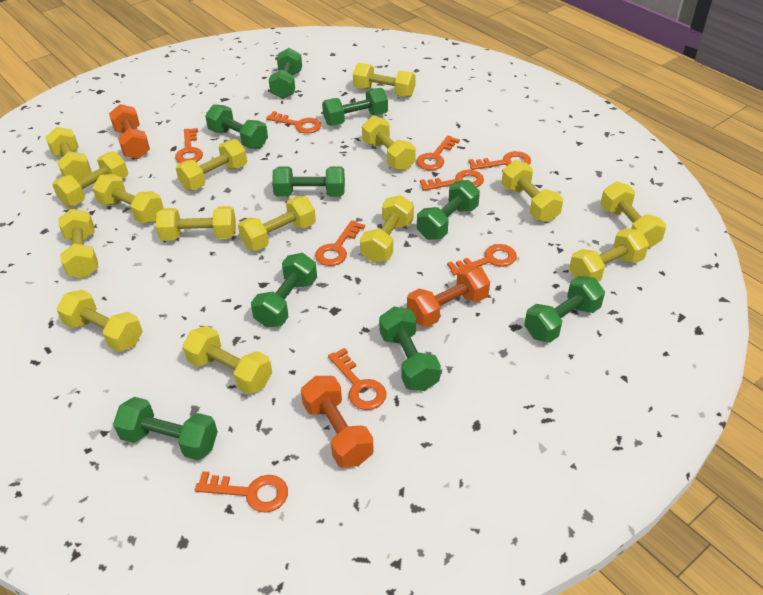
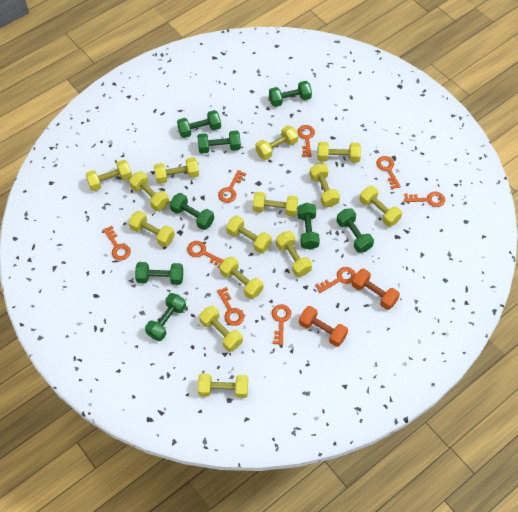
green dumbbell: [113,397,218,460] [205,104,268,149] [251,253,317,328] [269,48,302,99] [272,166,345,197] [322,88,388,126] [379,307,441,391] [417,180,480,240] [524,276,605,343] = 9 -> [135,262,183,285] [145,293,186,341] [170,193,214,230] [177,110,221,138] [197,131,241,154] [269,81,312,107] [298,203,320,250] [337,208,374,253] = 8
orange dumbbell: [109,104,150,159] [301,376,374,468] [407,265,490,327] = 3 -> [299,306,348,347] [352,269,400,310] = 2
yellow dumbbell: [45,127,92,181] [52,151,128,206] [57,290,143,352] [58,209,98,278] [92,174,163,224] [156,206,236,241] [176,139,247,190] [182,326,272,394] [238,196,316,251] [353,63,416,97] [360,195,414,263] [362,116,416,171] [502,160,563,222] [569,228,649,282] [600,181,666,248] = 15 -> [85,160,132,191] [129,171,169,211] [129,211,175,247] [154,157,199,184] [198,373,248,398] [199,306,243,352] [219,256,263,299] [226,215,272,254] [253,192,298,217] [256,125,298,160] [276,231,312,277] [309,163,340,207] [317,142,361,163] [359,186,402,227] = 14

